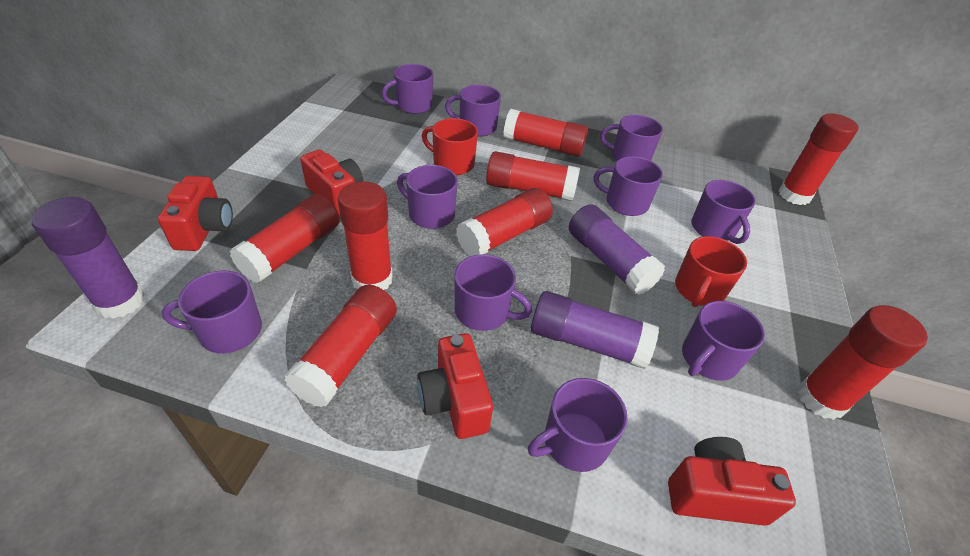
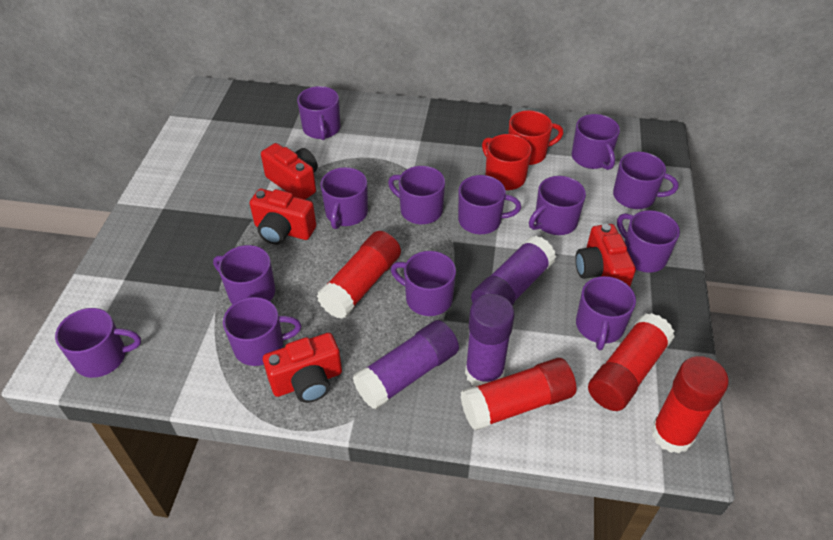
purple mug: [162,271,262,353] [382,64,434,114] [397,165,458,229] [445,85,501,137] [454,254,532,331] [528,378,628,472] [594,156,663,216] [600,115,663,161] [682,301,765,381] [691,180,756,244] = 10 -> [55,308,141,378] [213,245,275,304] [223,297,301,366] [297,86,340,140] [321,167,368,229] [388,166,445,224] [391,251,456,316] [458,175,521,234] [529,176,586,235] [572,114,620,170] [576,276,636,350] [613,152,678,209] [617,210,680,273] = 13
red glue stick: [230,194,340,283] [284,284,397,408] [338,181,393,290] [456,188,553,256] [486,151,580,201] [503,109,588,157] [778,113,859,205] [798,305,928,420] = 8 -> [317,231,401,319] [461,358,577,431] [588,313,675,411] [651,356,729,454] = 4

